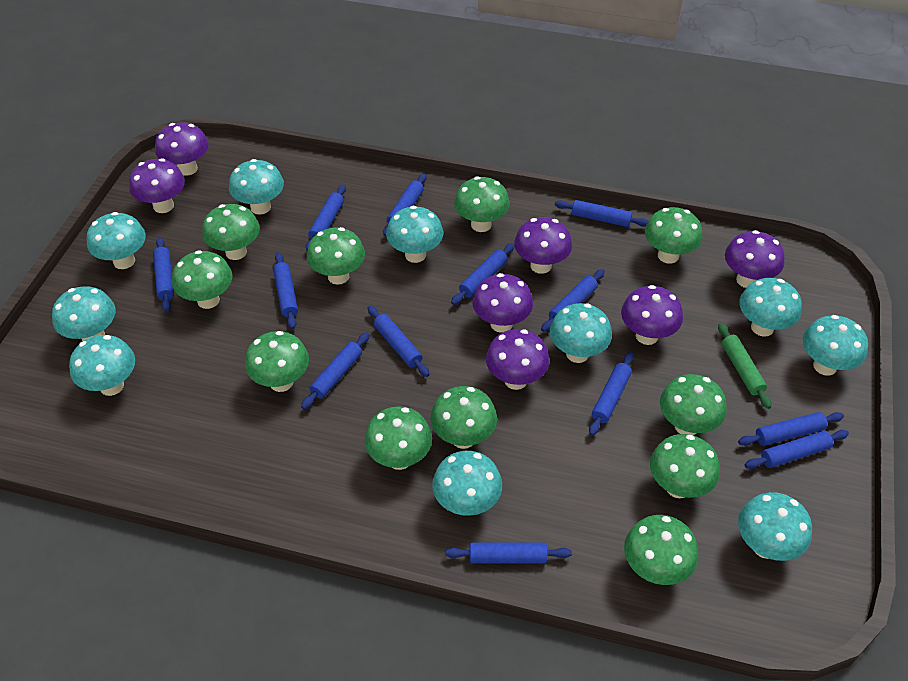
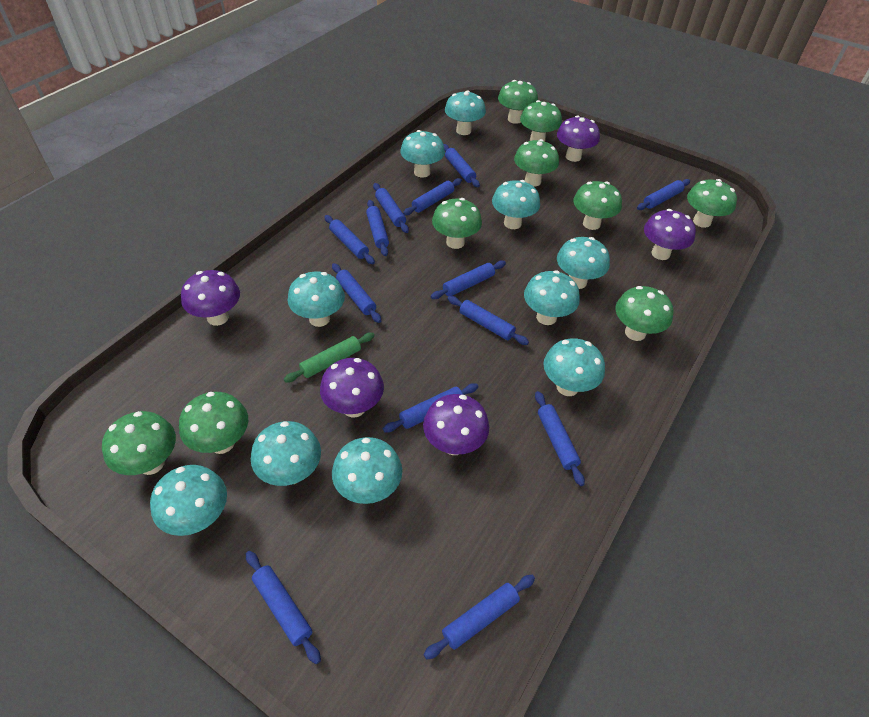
green mushroom: [172,250,232,309] [202,204,260,260] [245,331,309,392] [307,227,365,285] [364,406,432,470] [430,386,497,449] [454,176,510,232] [624,515,698,585] [645,207,703,264] [650,434,720,498] [660,374,727,435] = 11 -> [102,411,176,475] [179,392,248,454] [432,198,482,249] [498,80,538,124] [514,139,559,187] [520,100,562,141] [573,181,622,230] [615,286,674,341] [687,179,737,228] = 9
purple mushroom: [129,158,185,213] [155,123,208,176] [472,273,533,333] [486,329,550,390] [514,217,572,274] [621,285,683,345] [725,230,785,288] = 7 -> [181,270,240,326] [320,358,384,418] [423,394,489,455] [557,116,600,162] [644,209,696,260] = 5

